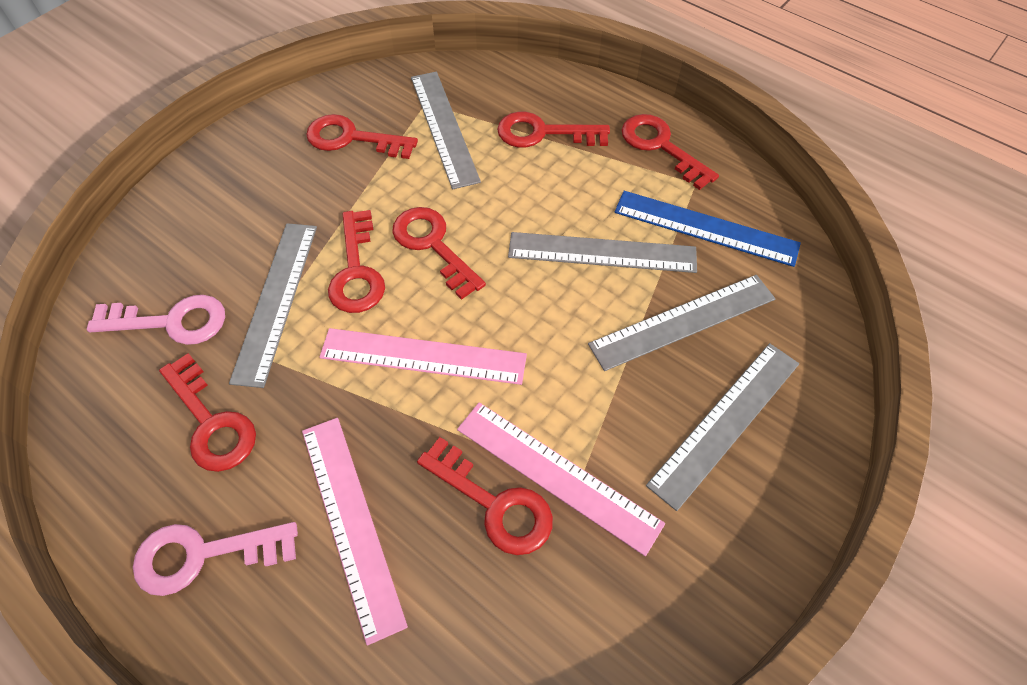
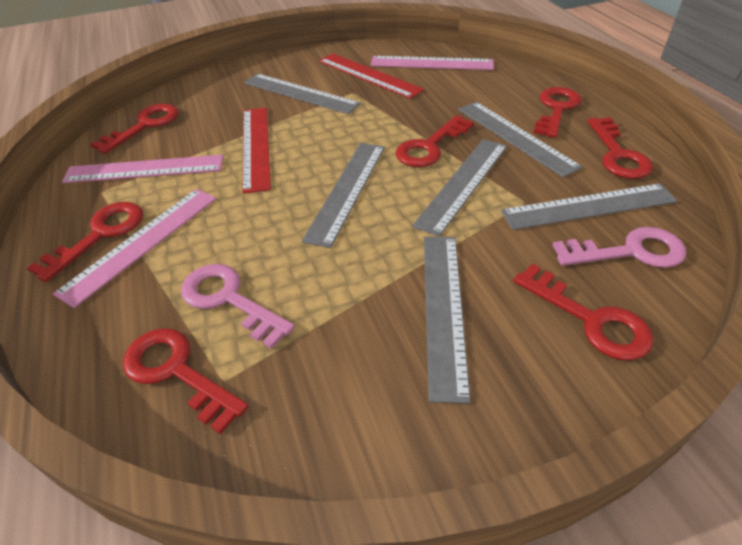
blue ruler: [614,191,801,267] = 1 -> none = 0
grey ruler: [229,223,317,388] [411,72,481,189] [508,232,697,273] [588,275,775,371] [646,343,799,511] = 5 -> [244,74,361,114] [302,143,385,248] [412,139,507,237] [424,237,471,403] [458,102,583,177] [501,183,678,230] = 6
red ruler: none = 0 -> [242,108,271,194] [319,54,424,99] = 2

